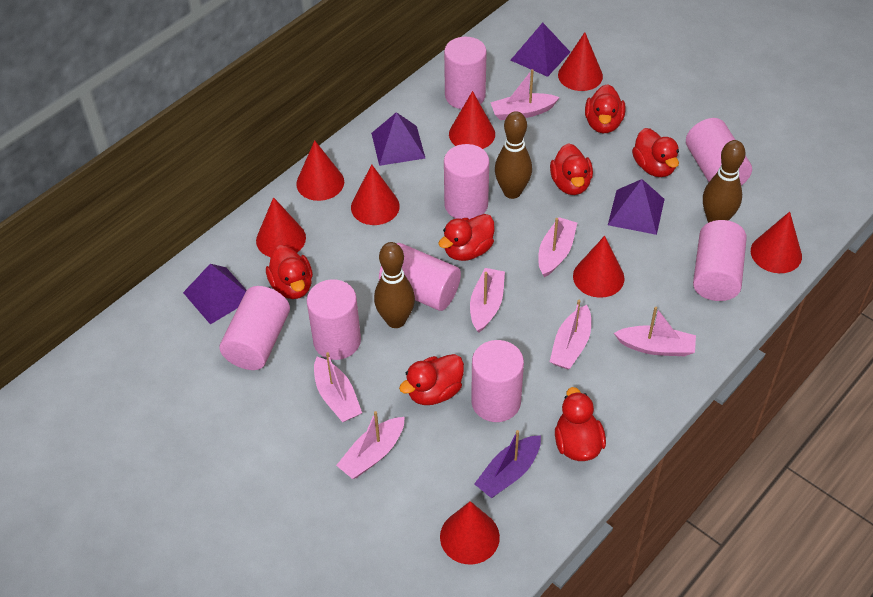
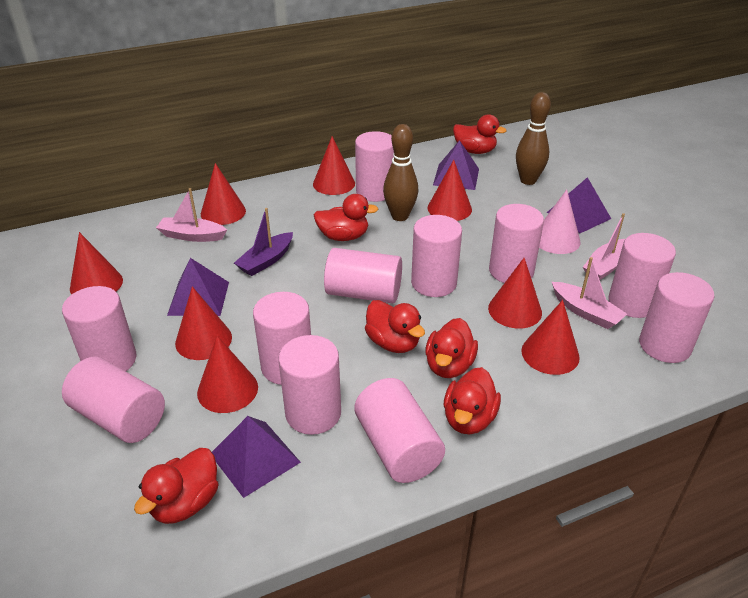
brown bowling pin: [374,242,415,328] [495,111,532,199] [703,140,745,223] = 3 -> [383,124,418,221] [516,92,551,185] = 2
pink boat: [314,352,362,422] [336,411,405,479] [470,268,505,333] [490,69,560,120] [538,217,577,277] [550,300,591,369] [614,307,696,356] = 7 -> [156,188,227,242] [552,257,627,329] [583,213,625,280] = 3
pink cone: none = 0 -> [539,190,581,254] = 1
pink cylinder: [219,286,290,370] [307,279,361,360] [379,243,461,311] [444,37,487,109] [444,144,489,219] [471,340,524,422] [686,118,752,185] [693,220,747,301] = 8 -> [62,286,136,371] [62,357,165,443] [253,292,311,385] [279,335,341,435] [324,248,402,303] [354,378,445,483] [355,131,394,202] [411,215,462,297] [489,204,544,283] [609,233,676,318] [639,272,714,363] = 11
red duck: [266,245,313,299] [399,354,464,405] [438,214,495,261] [550,143,593,195] [555,387,606,461] [585,84,625,133] [632,128,679,177] = 7 -> [134,448,219,524] [314,194,378,241] [365,300,425,353] [425,318,478,378] [444,367,501,434] [453,114,507,154] = 6

